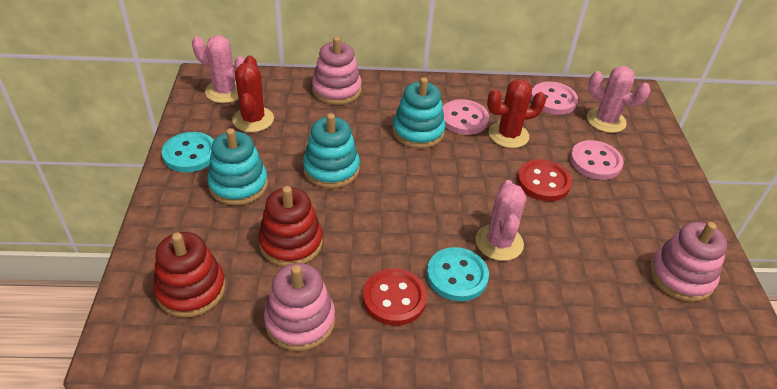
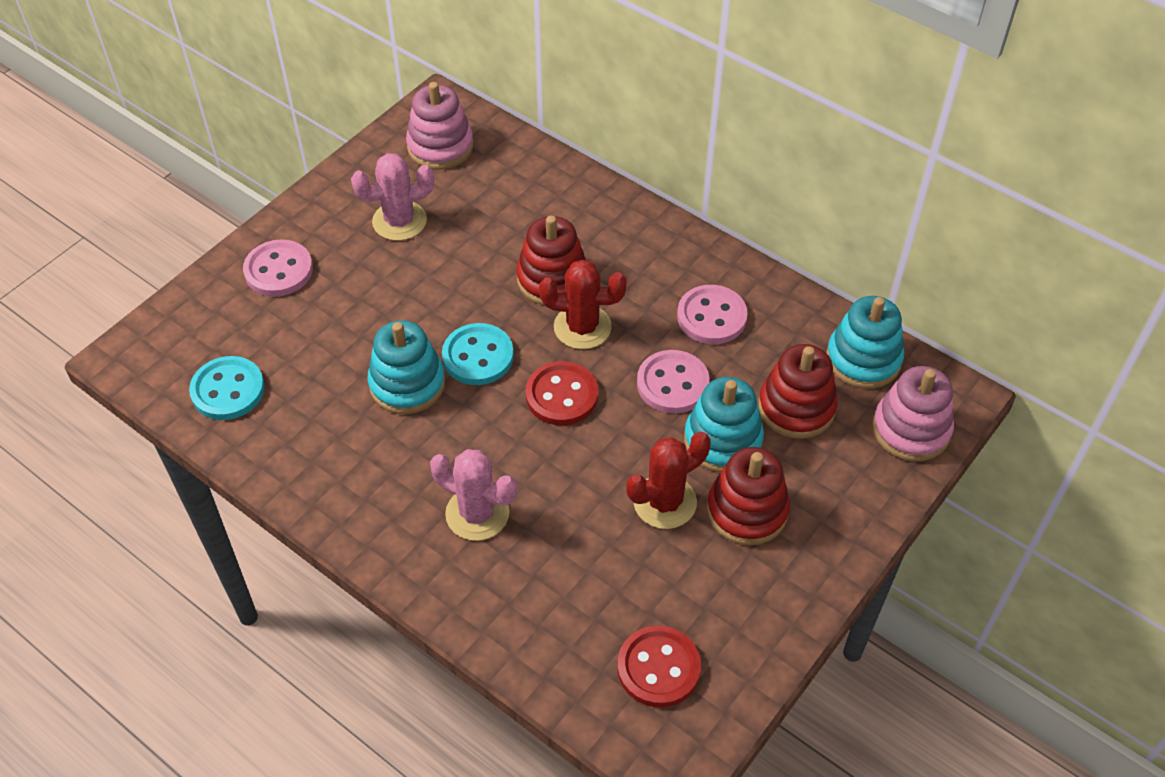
pink cactus: [192,35,245,103] [476,180,527,261] [587,66,650,133] = 3 -> [351,153,434,241] [430,449,517,541] = 2
pink stacking toy: [264,263,335,351] [312,37,362,105] [650,222,727,302] = 3 -> [406,82,474,169] [872,366,954,461] = 2
red stacking toy: [153,232,226,318] [258,186,323,267] = 2 -> [516,216,587,305] [707,447,790,545] [759,344,838,439] = 3

